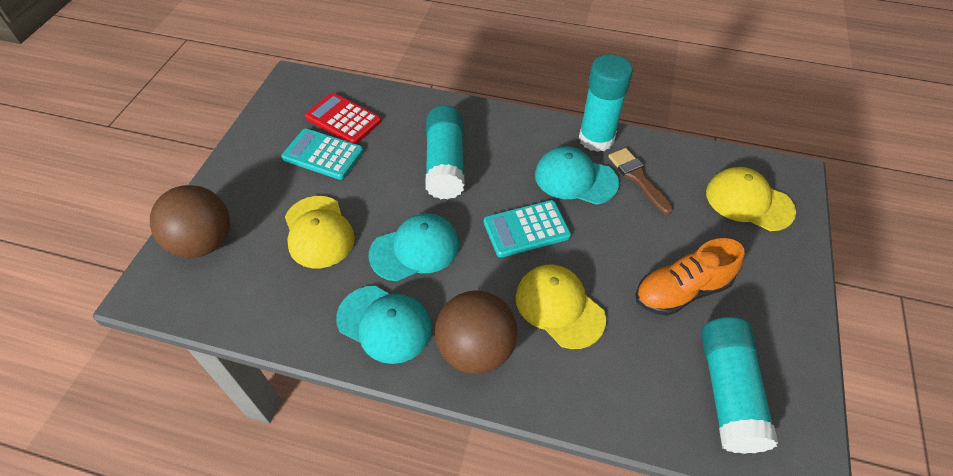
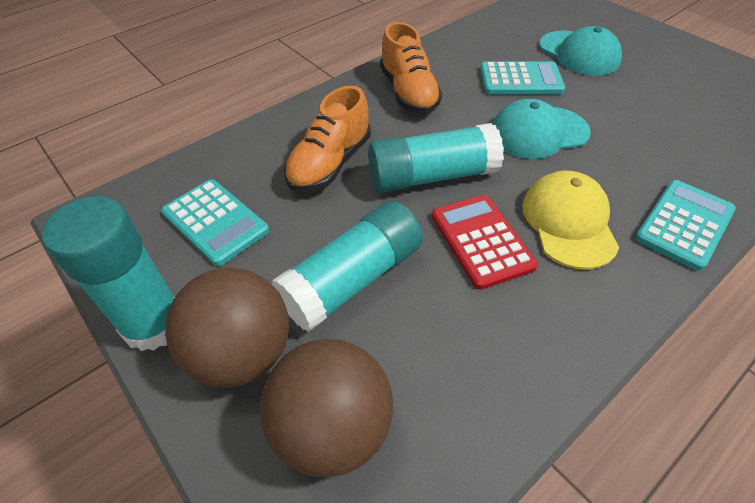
brown brush: [608,148,673,215] = 1 -> none = 0
orange shoe: [635,238,744,316] = 1 -> [284,86,371,192] [380,22,442,114] = 2
turquoise calculator: [281,128,363,180] [484,200,571,258] = 2 -> [161,179,269,266] [480,61,565,94] [635,180,736,271] = 3
turquoise cap: [336,286,432,364] [368,213,459,281] [535,146,619,205] = 3 -> [493,99,591,159] [539,26,622,76] = 2
yellow cap: [285,196,355,268] [515,265,606,349] [706,167,796,231] = 3 -> [522,171,619,270] = 1

